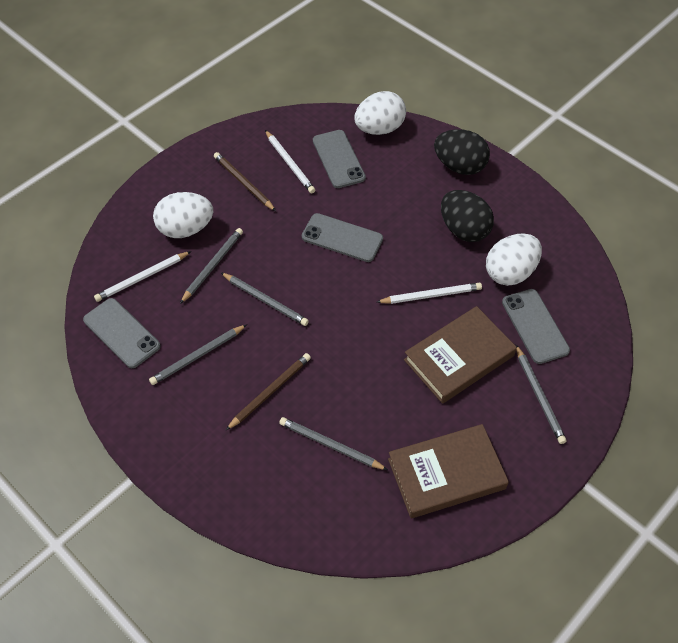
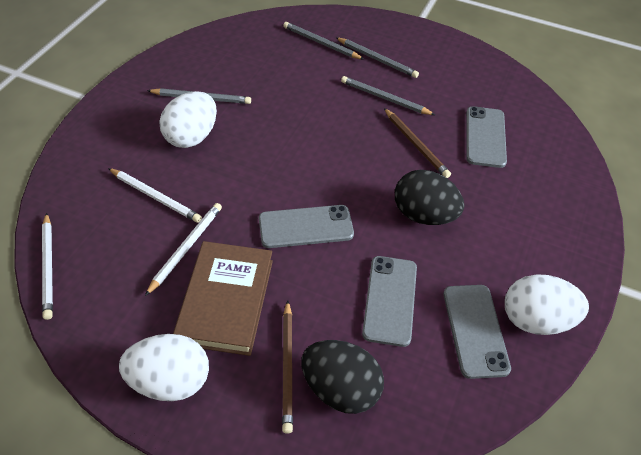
brown book: [388,424,509,518] [404,306,517,404] = 2 -> [173,241,273,356] = 1
grey pencil: [149,324,247,385] [180,228,243,304] [221,273,309,326] [279,417,388,470] [516,345,567,444] = 5 -> [147,88,251,104] [283,22,364,60] [335,37,419,78] [341,76,435,115] = 4

